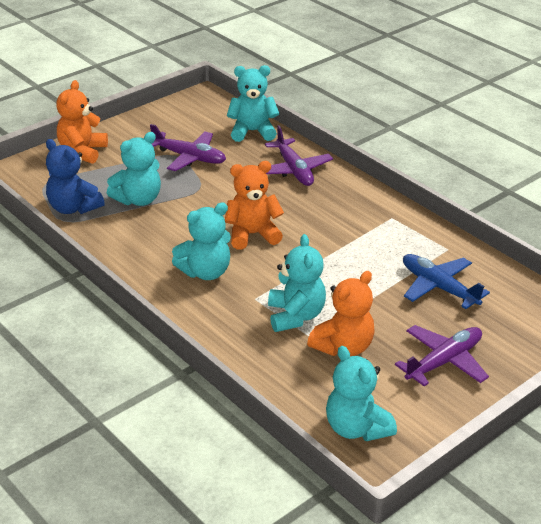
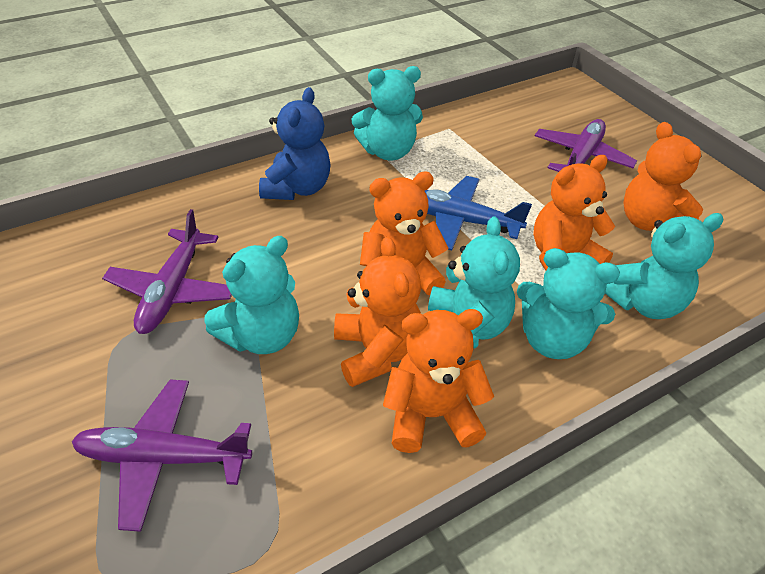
orange teddy bear: [56,80,108,164] [225,161,284,250] [307,271,375,356] = 3 -> [334,236,421,387] [360,172,449,295] [383,309,494,453] [533,155,615,271] [623,122,703,231] = 5

